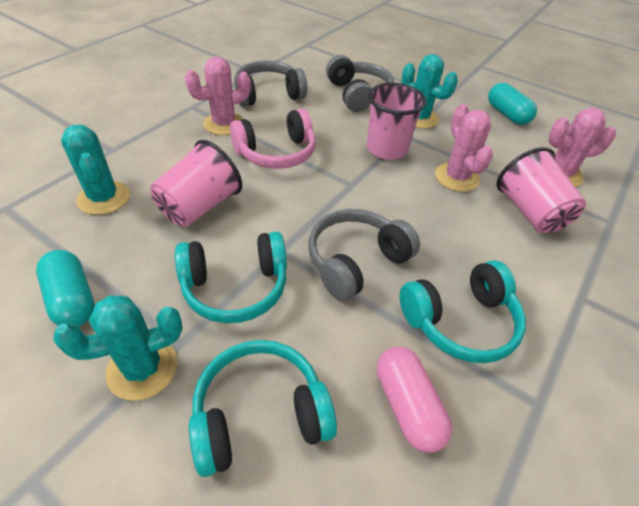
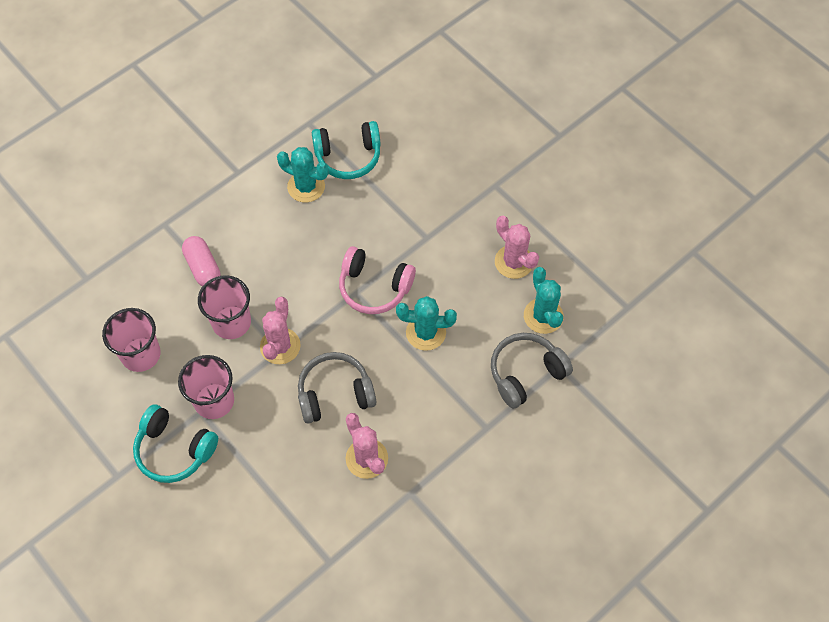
grey headphones: [234,60,307,107] [308,209,420,301] [326,55,394,112] = 3 -> [298,352,376,424] [491,333,573,409] = 2
turquoise capsule: [36,250,95,327] [488,83,537,125] = 2 -> none = 0
turquoise headphones: [175,232,287,323] [189,340,337,477] [400,260,526,363] = 3 -> [133,404,218,483] [312,121,381,179] = 2

